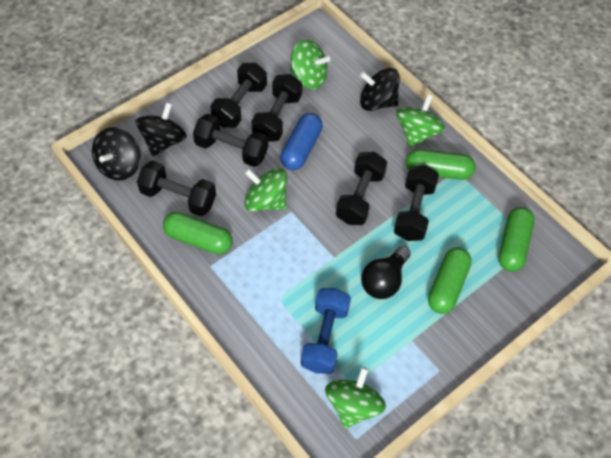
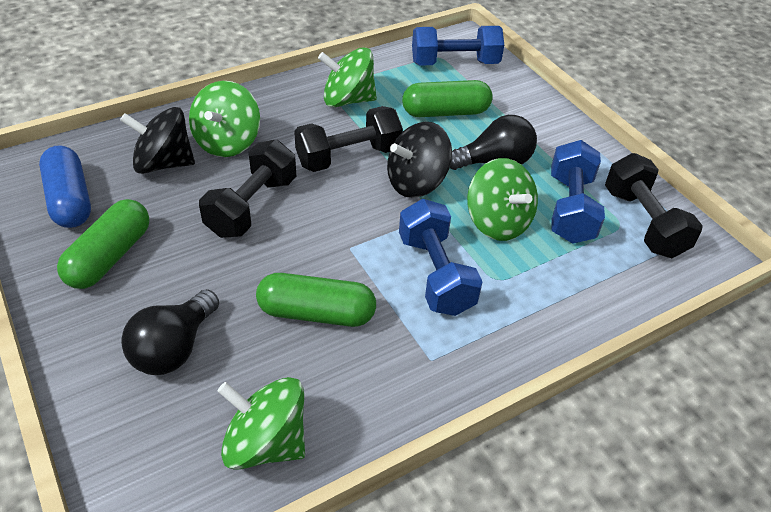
black dumbbell: [137,161,216,216] [193,114,268,167] [210,63,267,128] [251,74,302,142] [336,152,387,225] [394,165,439,241] = 6 -> [199,139,296,238] [294,106,403,172] [605,153,703,258] = 3
black light bulb: [361,246,411,299] = 1 -> [121,289,219,375] [450,115,537,170] = 2
black spinning top: [92,127,141,181] [135,102,187,156] [360,68,400,111] = 3 -> [120,107,195,174] [387,122,452,198] = 2
blue dumbbell: [301,288,351,374] = 1 -> [399,199,483,316] [412,26,504,65] [551,140,605,244] = 3
green capsule: [163,212,233,254] [406,149,475,180] [428,247,472,314] [498,207,535,272] = 4 -> [57,199,150,289] [256,273,376,327] [402,80,493,117] = 3

